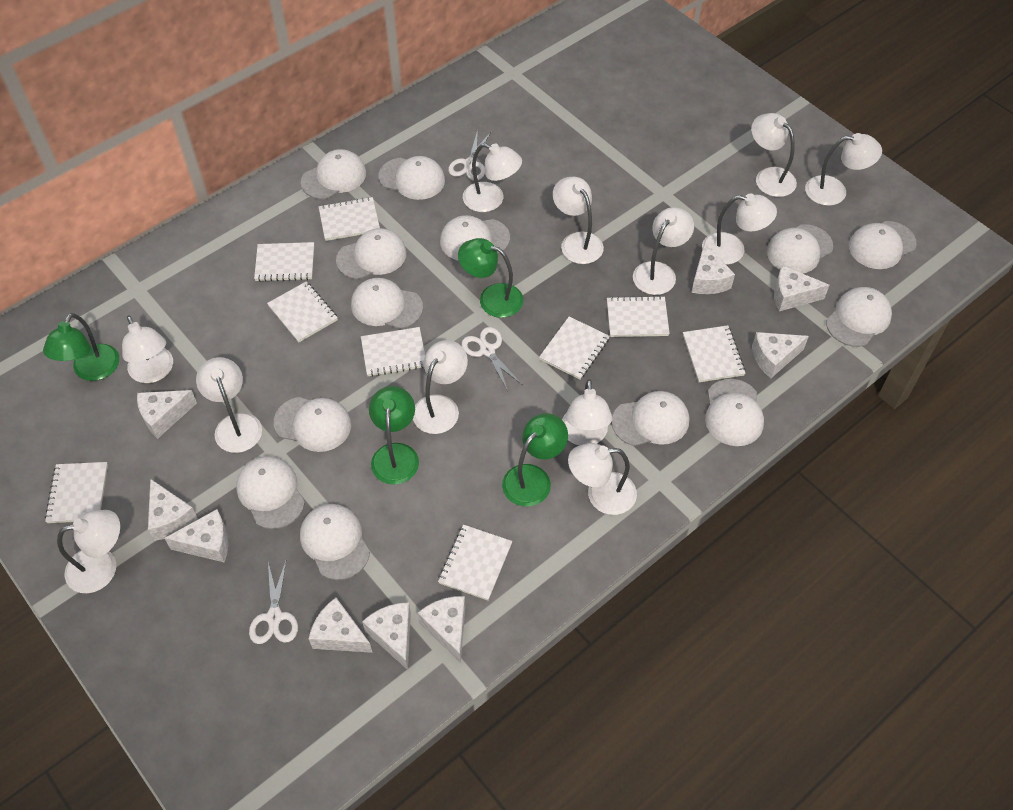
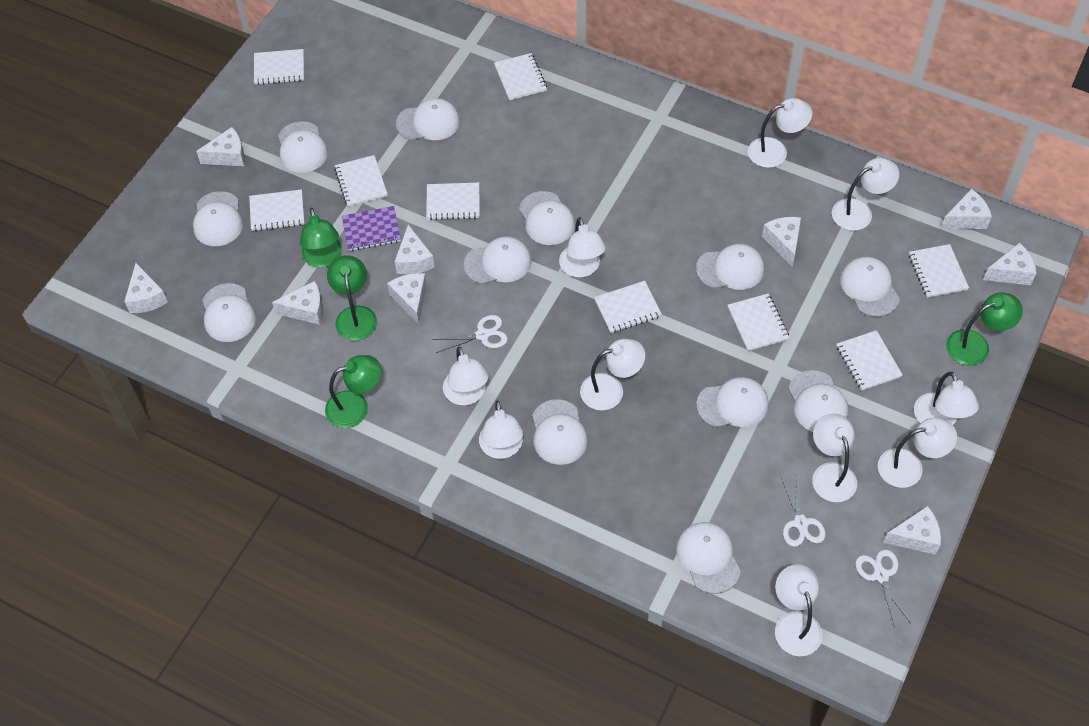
purple notebook: none = 0 -> [342,206,401,251] = 1
white cap: [236,456,305,529] [274,397,351,452] [300,504,370,580] [301,149,366,199] [336,228,406,279] [351,278,423,329] [379,156,445,200] [440,215,510,261] [612,391,689,446] [705,379,764,446] [767,224,833,274] [826,287,892,347] [849,221,917,269] = 13 -> [193,191,243,246] [203,283,256,342] [278,121,328,173] [396,98,460,140] [464,236,532,284] [519,191,575,245] [532,399,588,465] [676,522,741,594] [696,244,764,290] [696,377,769,427] [788,370,848,432] [840,257,900,317] = 12
white lamp: [57,510,120,593] [122,316,173,383] [196,357,262,453] [413,340,468,434] [463,143,522,212] [553,177,604,264] [562,379,612,446] [568,443,637,515] [633,207,694,295] [702,194,777,265] [751,113,797,197] [805,133,882,206] = 12 -> [443,347,489,405] [479,401,523,459] [559,217,606,278] [580,339,645,411] [748,98,812,168] [775,564,822,656] [812,414,857,502] [832,158,899,231] [878,418,957,488] [914,372,979,425] = 10

